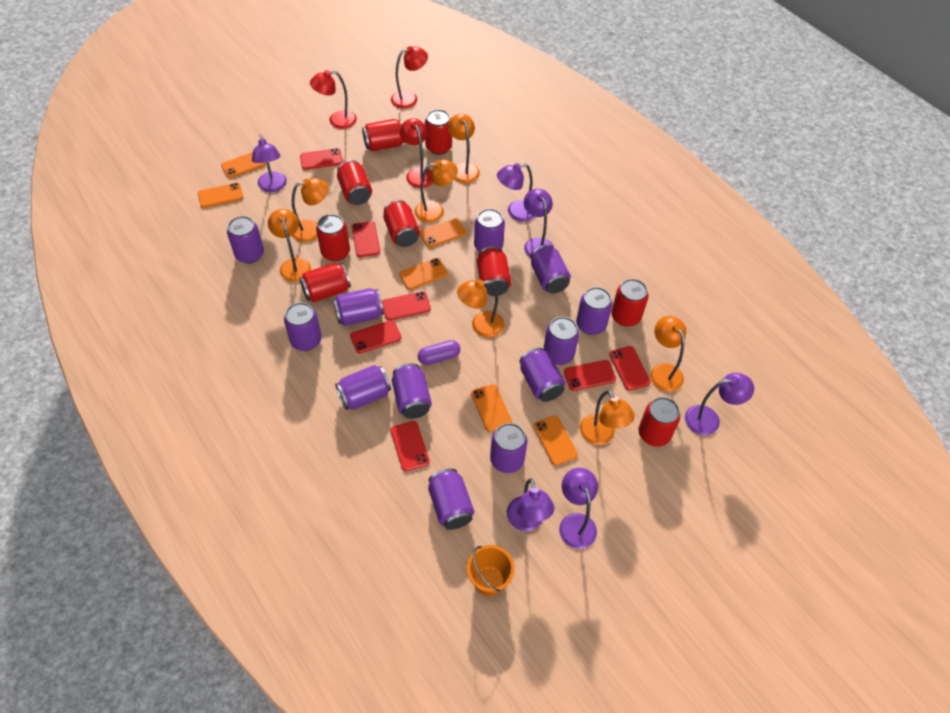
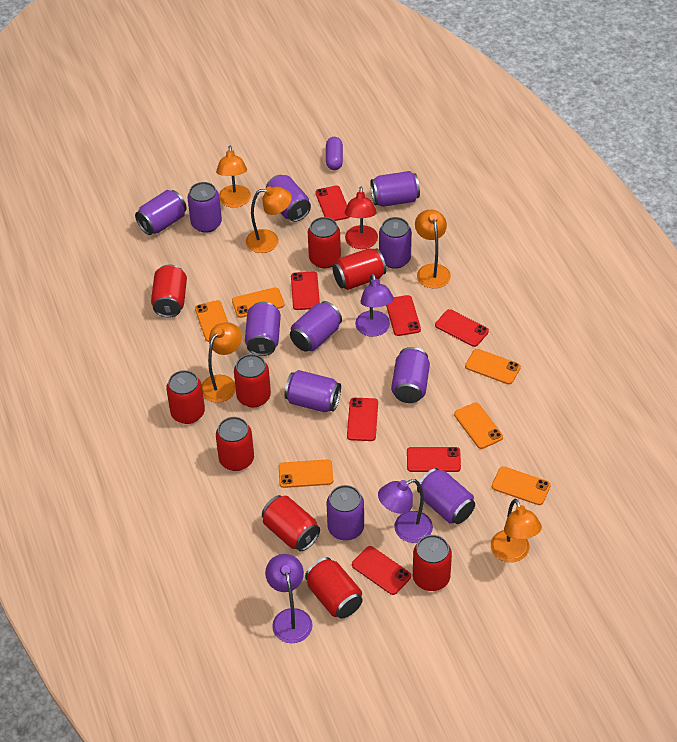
orange bucket: [467,545,515,596] = 1 -> none = 0
orange lamp: [268,209,311,282] [292,178,329,242] [414,159,458,223] [448,114,480,183] [457,280,504,338] [580,390,635,445] [650,316,686,392] = 7 -> [202,322,242,403] [216,146,251,208] [246,186,292,253] [415,210,451,289] [491,499,542,562] = 5
purple can: [227,216,264,264] [284,302,322,351] [333,288,384,326] [335,365,391,410] [392,363,432,419] [428,468,474,530] [474,208,505,252] [490,423,528,473] [520,348,565,402] [531,244,571,293] [543,317,579,365] [576,287,613,335] = 12 -> [135,190,187,235] [187,182,222,233] [245,302,281,356] [266,175,311,222] [284,370,341,412] [290,301,342,352] [326,485,364,541] [370,171,420,207] [379,217,412,269] [391,347,430,403] [417,468,475,524] = 11
purple lamp: [252,134,287,192] [497,163,535,222] [507,479,554,531] [524,189,554,258] [559,468,598,549] [685,373,754,435] = 6 -> [265,554,313,643] [355,273,394,337] [378,479,433,543] = 3
red lamp: [310,70,357,129] [391,46,428,109] [400,118,433,188] = 3 -> [345,187,378,249] = 1

